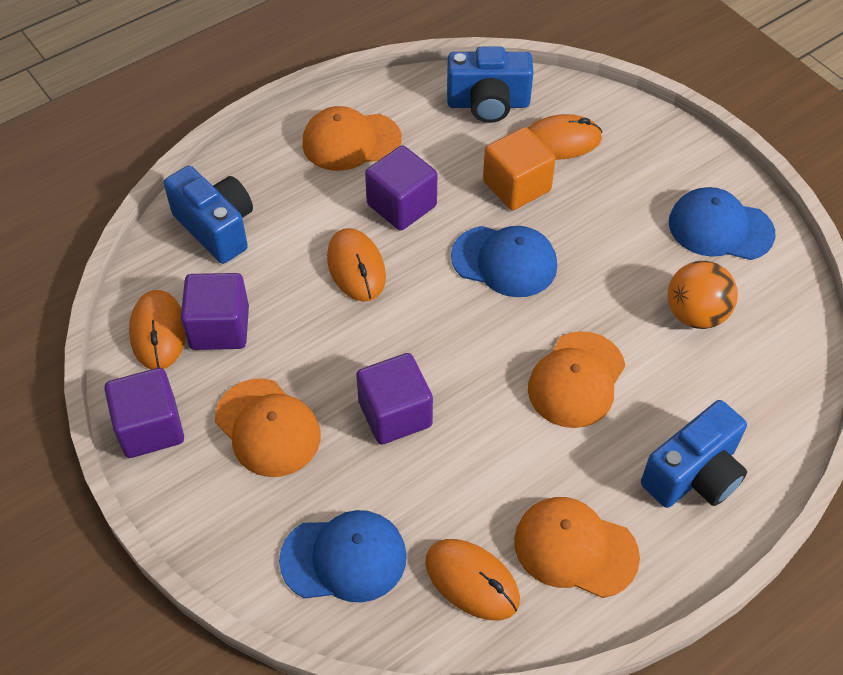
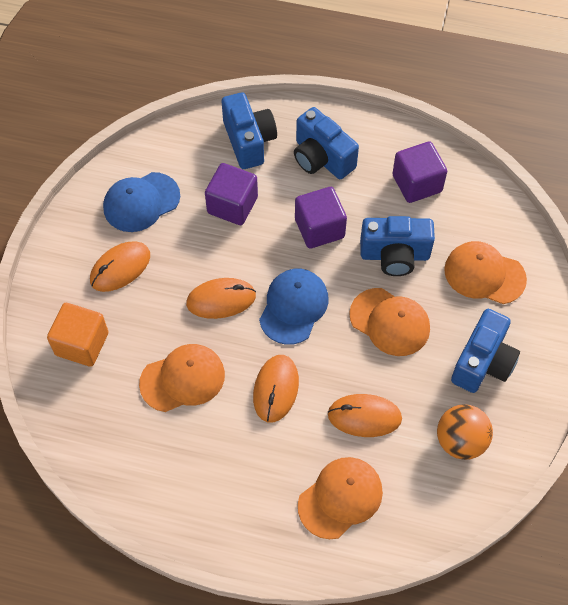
blue camera: [164,166,253,264] [447,47,534,123] [641,400,747,508] = 3 -> [222,92,277,169] [294,107,359,179] [360,216,435,276] [451,309,520,393] = 4
blue cap: [279,510,407,602] [451,226,557,297] [669,187,775,260] = 3 -> [103,172,180,232] [259,269,329,345] = 2
purple cube: [104,368,184,458] [181,273,249,350] [356,353,433,445] [365,145,437,230] = 4 -> [205,163,258,225] [295,187,347,249] [392,141,447,203] = 3

